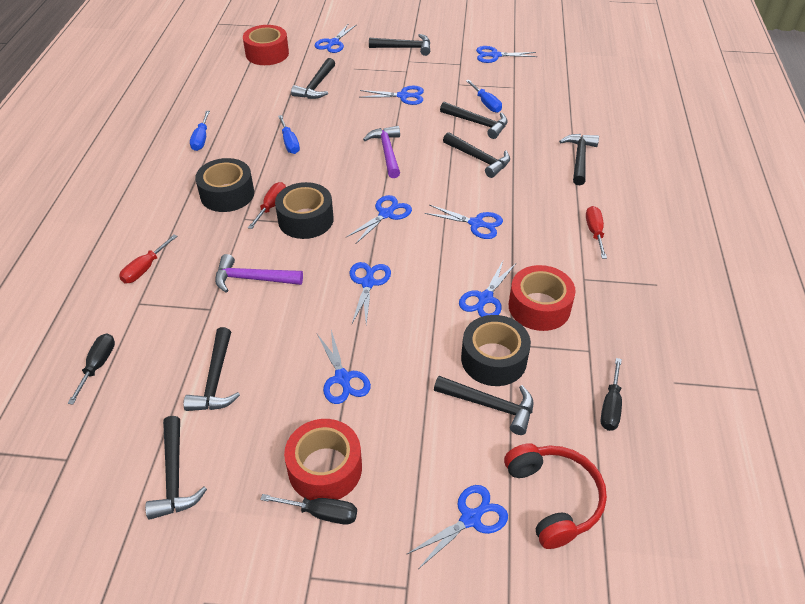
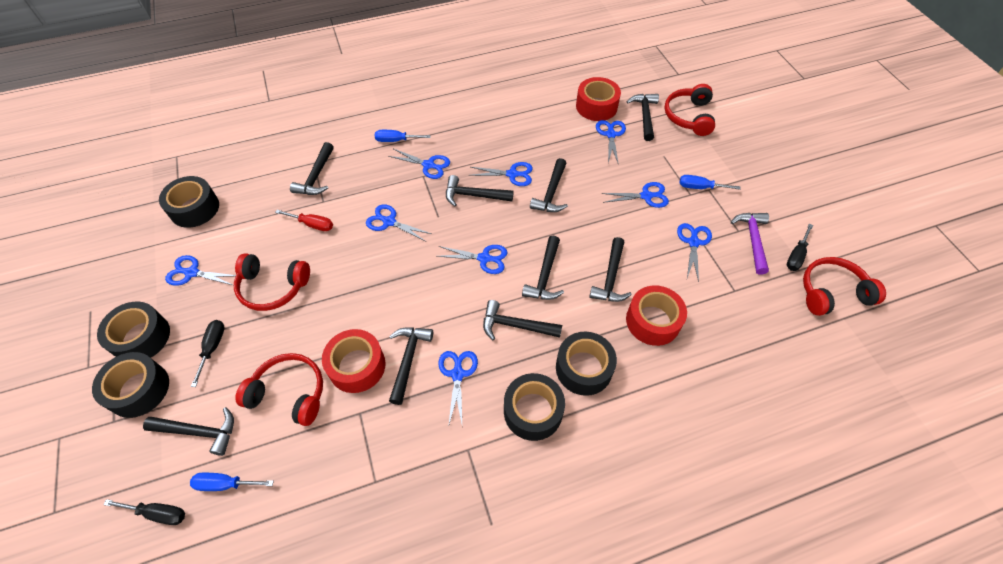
black hammer: [145,416,207,520] [184,327,240,411] [291,58,335,99] [369,34,430,56] [434,376,533,435] [440,102,508,139] [443,132,510,178] [559,134,599,185] = 8 -> [143,407,234,456] [290,142,334,195] [389,327,433,405] [446,175,514,206] [483,300,562,340] [522,236,564,300] [530,158,568,212] [589,237,632,302] [627,94,659,141] = 9
black tape: [195,158,254,212] [275,182,334,239] [461,315,531,386] = 3 -> [92,352,169,418] [97,301,170,358] [159,176,219,228] [504,373,565,441] [556,332,617,396] = 5
purple hammer: [215,254,303,292] [363,126,400,178] = 2 -> [731,213,769,275] = 1
red headphones: [504,443,607,549] = 1 -> [234,253,310,311] [235,353,323,426] [665,84,715,136] [803,257,886,316] = 4
red screwdriver: [119,234,178,283] [248,182,286,229] [586,206,607,259] = 3 -> [275,210,333,231] = 1

